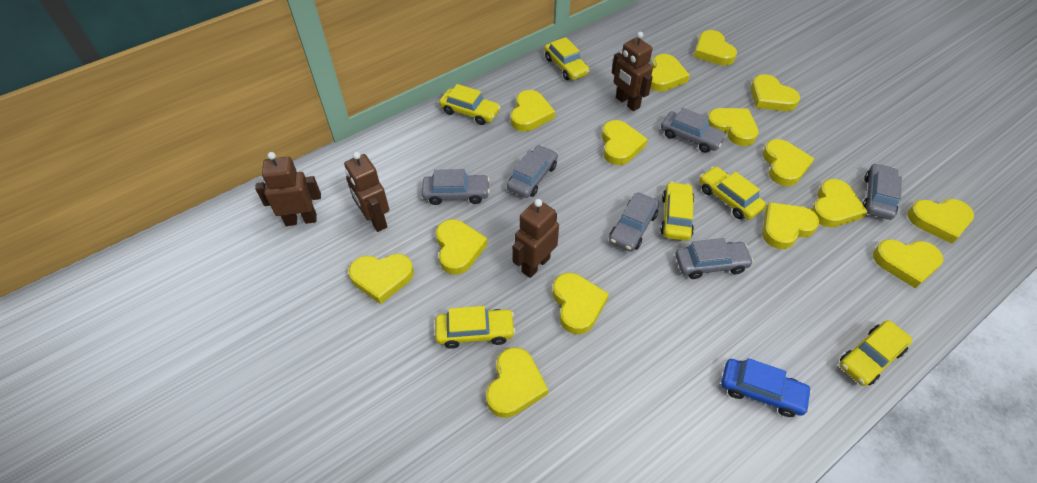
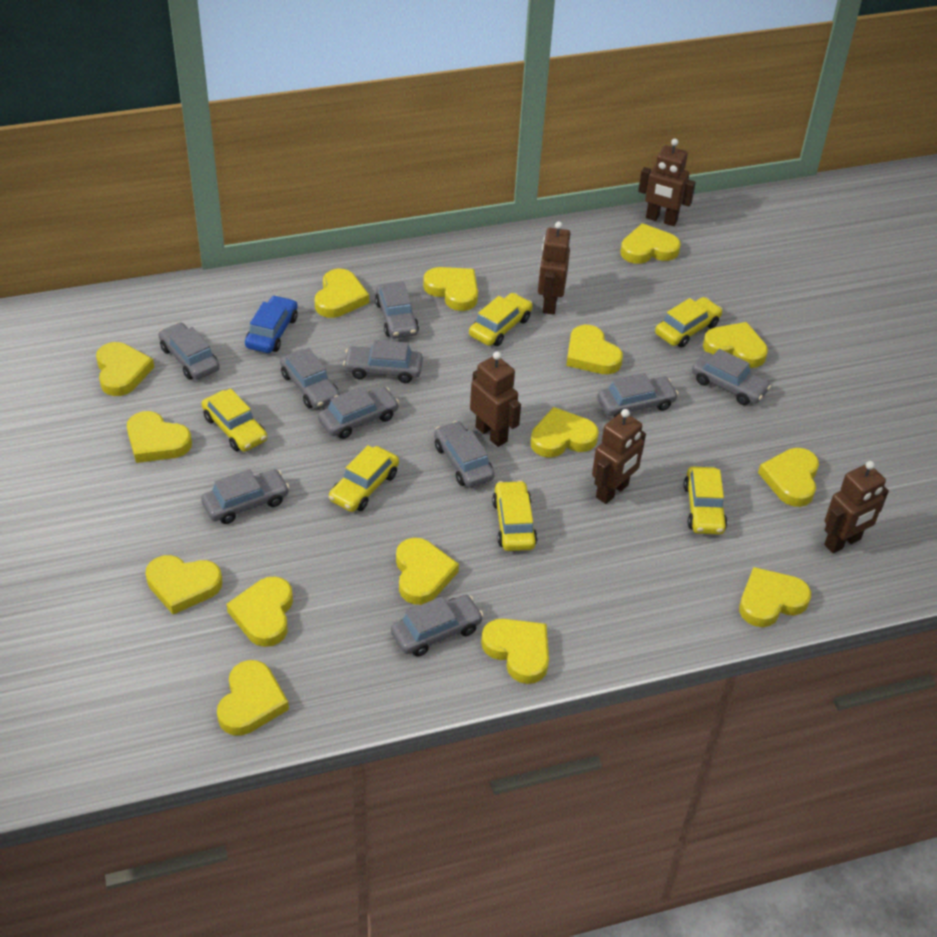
brown robot: [255,152,321,226] [344,152,389,232] [512,199,559,278] [612,32,653,111] = 4 -> [470,352,521,447] [538,221,570,315] [592,409,646,504] [638,139,696,226] [824,461,889,553] = 5
grey car: [422,169,490,205] [507,145,558,198] [609,193,659,252] [661,108,727,153] [675,238,754,279] [862,163,902,220] = 6 -> [158,322,220,380] [201,469,290,524] [280,348,340,409] [318,387,399,439] [343,340,423,383] [375,281,419,338] [391,595,484,657] [434,421,495,488] [597,373,678,417] [692,349,771,405] = 10

